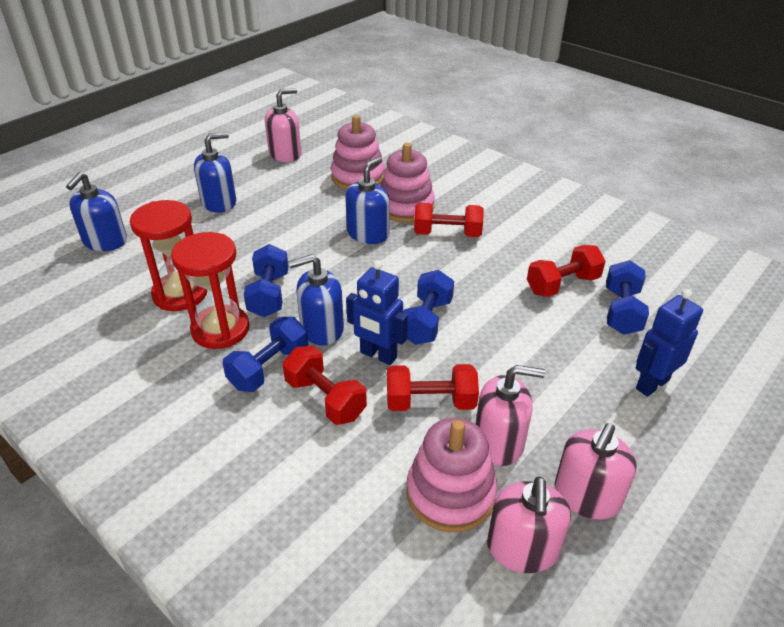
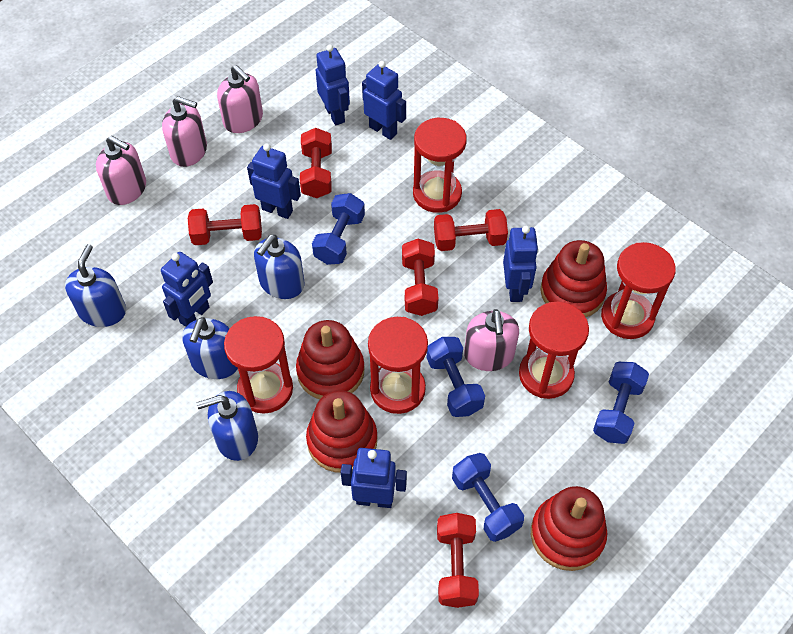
blue robot: [346,260,408,365] [636,289,703,397] = 2 -> [161,252,213,327] [247,143,301,219] [316,44,350,125] [341,448,407,508] [362,61,406,140] [503,226,539,302] = 6
pink stacking toy: [331,115,385,190] [380,143,435,223] [406,418,497,532] = 3 -> none = 0
red dumbbell: [283,346,367,425] [387,364,479,411] [414,203,484,237] [527,245,606,297] = 4 -> [188,204,262,245] [300,128,332,198] [402,239,439,316] [434,209,508,251] [437,513,479,608] = 5
red hourglass: [130,200,207,311] [171,232,249,349] = 2 -> [224,316,293,414] [368,317,428,414] [413,118,467,213] [519,302,589,399] [601,242,676,339] = 5
red stacking toy: none = 0 -> [296,320,364,399] [306,390,377,473] [531,486,607,571] [540,240,607,317] = 4

